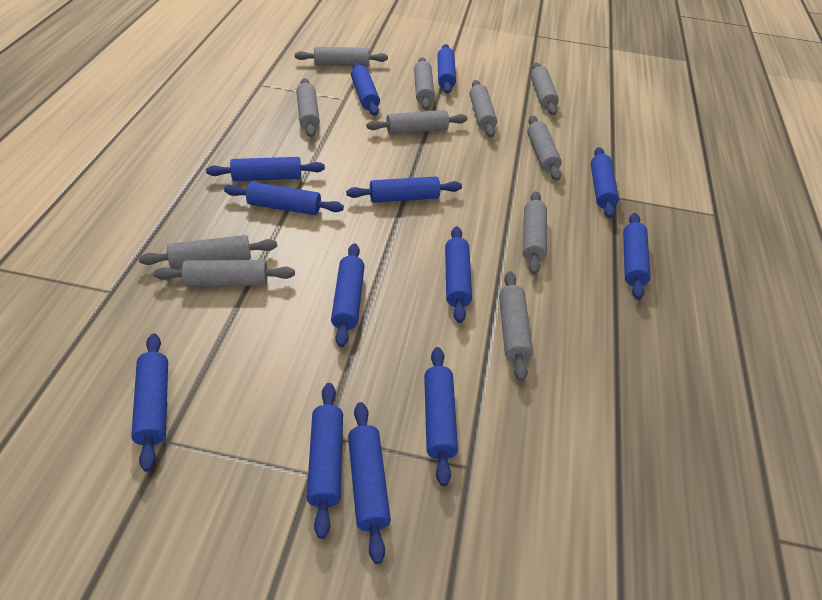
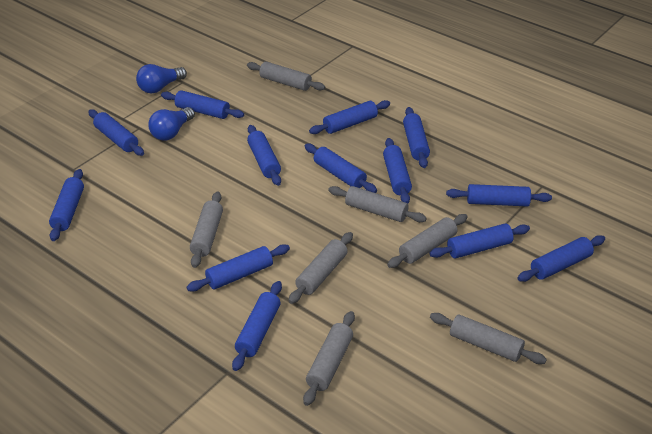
blue light bulb: none = 0 -> [136,64,187,94] [148,107,195,140] = 2
grey rolling pin: [139,235,277,269] [154,260,295,286] [295,47,388,66] [296,78,320,138] [366,110,468,134] [414,57,435,110] [470,80,497,137] [499,271,533,382] [523,191,547,275] [527,116,562,181] [531,62,559,115] = 11 -> [190,192,223,268] [247,62,325,91] [288,232,353,304] [303,311,355,406] [328,186,427,222] [387,214,467,268] [430,313,547,364] = 7

